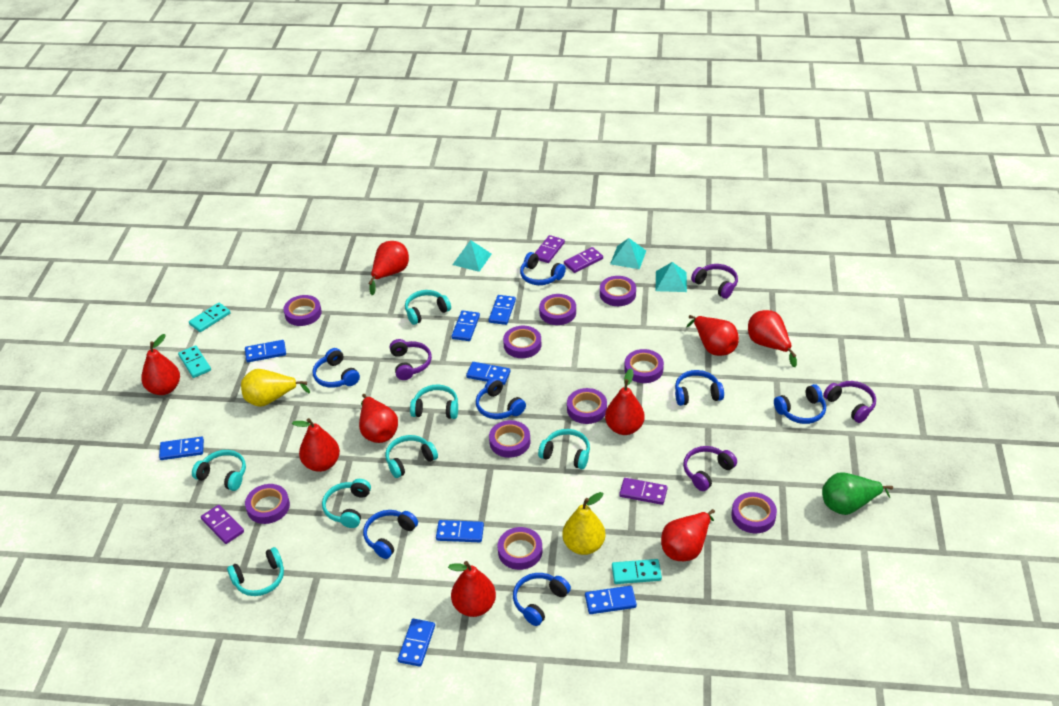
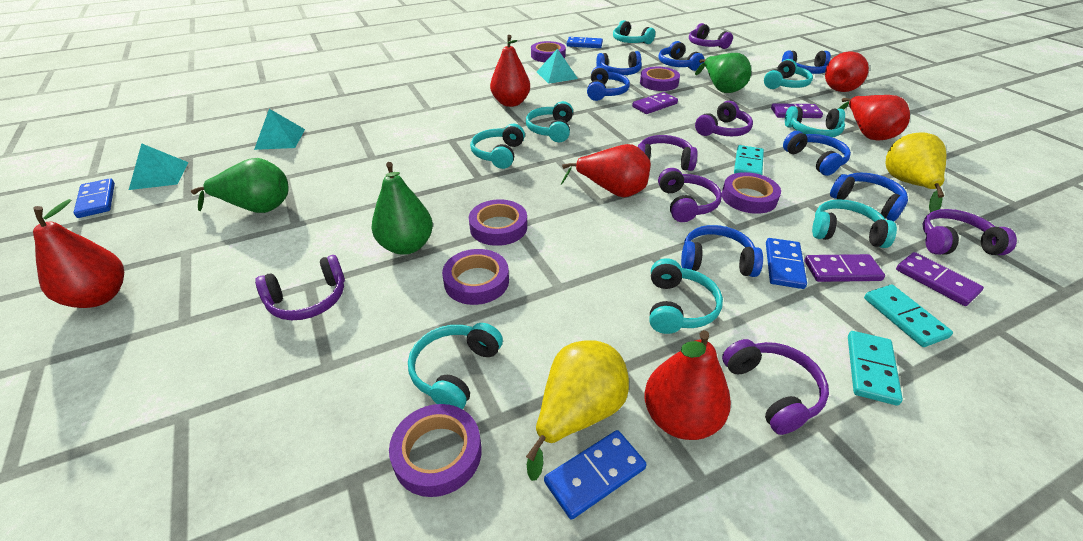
blue domino: [159,437,204,460] [245,340,286,362] [398,619,435,667] [436,520,484,542] [452,310,480,341] [466,362,510,385] [489,295,516,325] [585,586,637,614] = 8 -> [73,178,115,218] [544,430,647,520] [567,37,603,48] [766,238,807,289] = 4
green pear: [822,472,893,515] = 1 -> [191,158,288,213] [372,162,433,255] [695,53,751,93] = 3
purple headphones: [390,339,432,380] [683,446,737,491] [691,264,738,299] [823,381,876,423] = 4 -> [255,255,345,320] [638,135,698,171] [658,168,722,222] [689,23,733,49] [695,101,753,136] [722,339,829,435] [922,209,1017,255] = 7
purple tape: [245,484,290,524] [284,295,322,326] [489,420,530,458] [497,527,542,570] [503,326,542,358] [539,294,576,325] [567,388,607,424] [600,276,636,306] [624,349,664,383] [731,492,777,533] = 10 -> [389,404,482,497] [442,249,509,305] [469,200,527,246] [531,41,566,62] [640,67,680,91] [722,172,781,214] = 6
red pear: [141,334,180,395] [292,418,340,472] [359,394,398,443] [368,241,409,295] [448,561,496,617] [605,368,645,435] [661,509,715,561] [686,315,739,356] [748,310,797,367] = 9 -> [33,199,124,308] [490,35,530,107] [561,144,651,197] [644,330,731,440] [825,51,869,92] [838,95,910,141] = 6
turquoise headphones: [192,450,246,491] [227,547,284,596] [322,479,371,528] [385,435,438,478] [405,290,451,325] [410,384,458,419] [538,429,590,469] = 7 -> [408,323,503,409] [470,124,525,169] [526,101,573,142] [613,20,655,44] [649,258,723,334] [764,59,813,89] [785,106,845,137] [812,199,897,248] = 8

